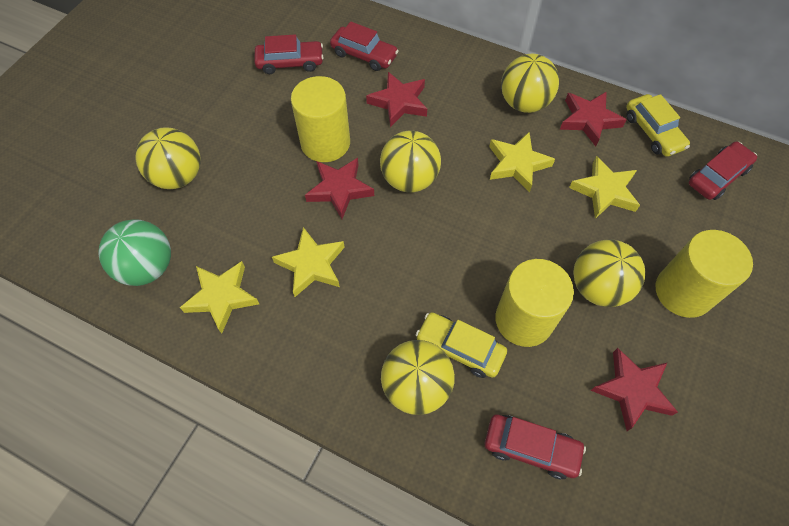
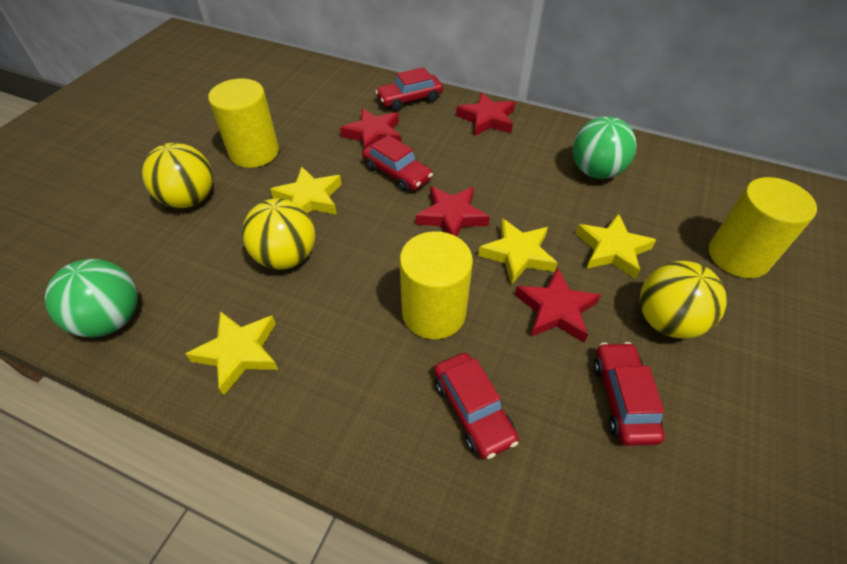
green ball: [98,219,171,286] = 1 -> [45,259,138,337] [572,116,636,179] = 2
yellow ball: [135,127,201,189] [380,131,441,193] [381,340,455,415] [501,54,559,113] [573,239,645,307] = 5 -> [142,143,213,208] [242,198,315,270] [640,261,727,339] = 3
yellow car: [416,312,507,378] [626,94,690,157] = 2 -> none = 0

